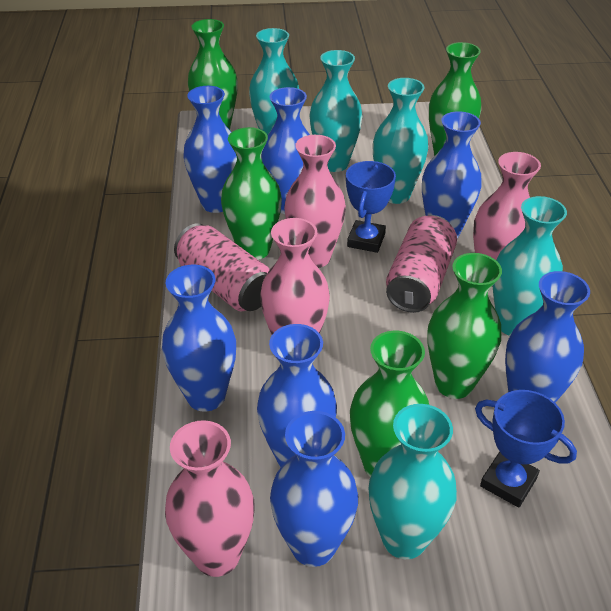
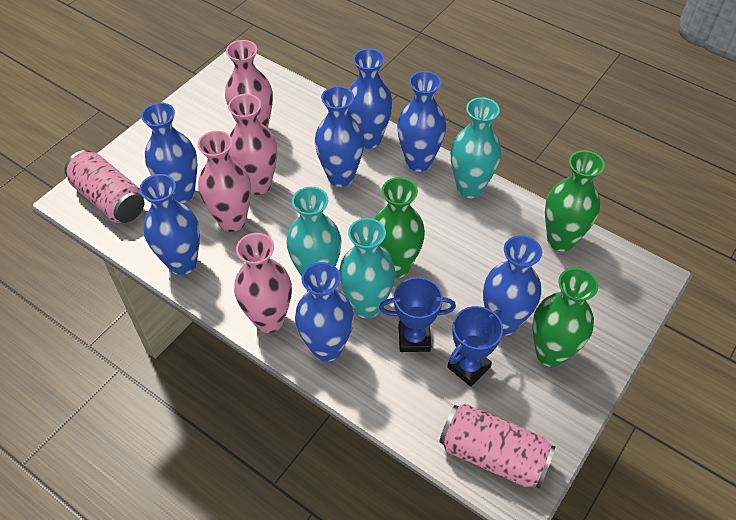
green vase: [188,19,238,130] [221,127,282,260] [350,331,429,477] [427,253,502,399] [429,42,481,156] = 5 -> [374,177,425,278] [532,268,598,367] [545,150,605,251] = 3
turquoise vase: [249,28,299,135] [309,50,362,172] [369,404,457,559] [372,78,428,204] [493,196,567,336] = 5 -> [286,187,342,277] [339,218,395,318] [451,97,501,198] = 3

